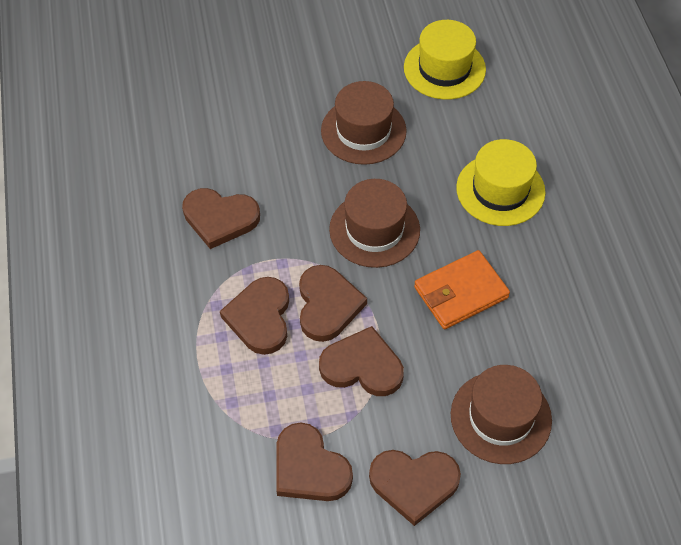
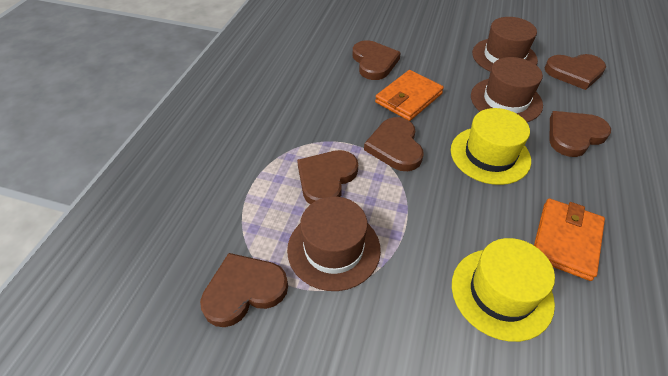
orange wallet: [414,250,510,329] = 1 -> [375,70,444,121] [534,198,605,281] = 2

